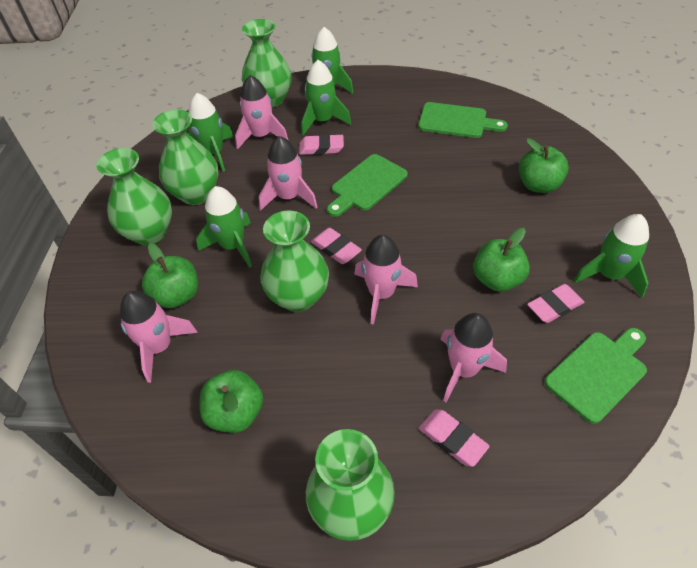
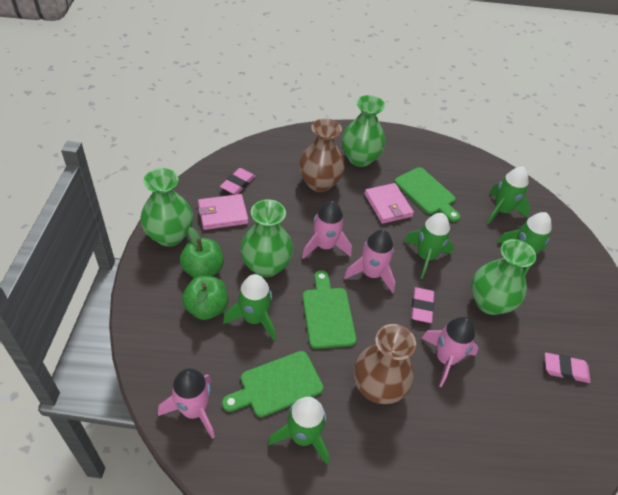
brown vase: none = 0 -> [299,118,345,192] [354,324,416,404] = 2
green apple: [142,243,198,308] [200,370,263,433] [473,228,530,292] [519,138,569,193] = 4 -> [180,227,224,278] [182,276,228,320] = 2
green vase: [97,148,172,245] [152,110,219,205] [242,19,292,107] [260,211,329,312] [306,429,395,541] = 5 -> [140,168,193,247] [240,199,293,277] [342,95,386,167] [471,239,536,315] = 4
pink eraser: [299,134,344,155] [311,228,362,264] [419,409,490,467] [527,284,584,323] = 4 -> [220,168,255,195] [411,287,434,323] [545,353,591,383] = 3
pink rocket: [120,291,198,383] [235,75,289,150] [259,136,317,211] [354,235,418,325] [440,313,507,402] = 5 -> [158,368,215,439] [302,201,352,259] [344,230,395,293] [421,317,478,387] = 4
pink wallet: none = 0 -> [198,194,249,230] [364,183,414,224] = 2

